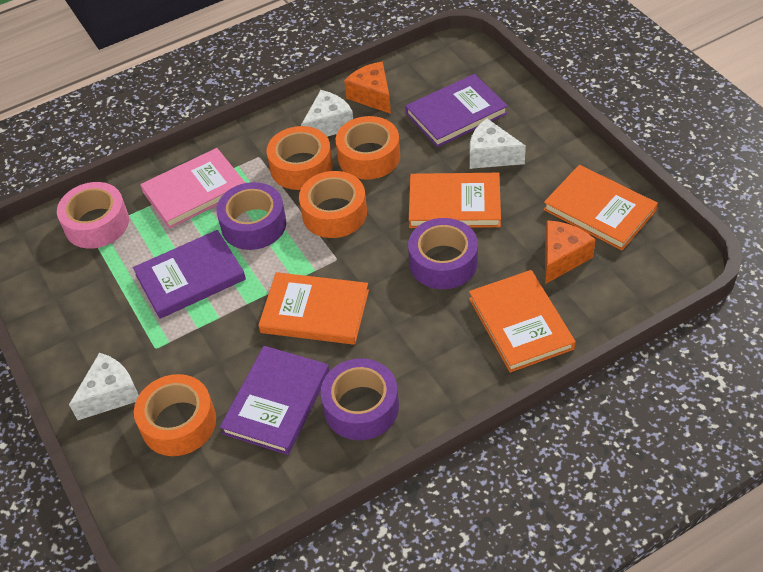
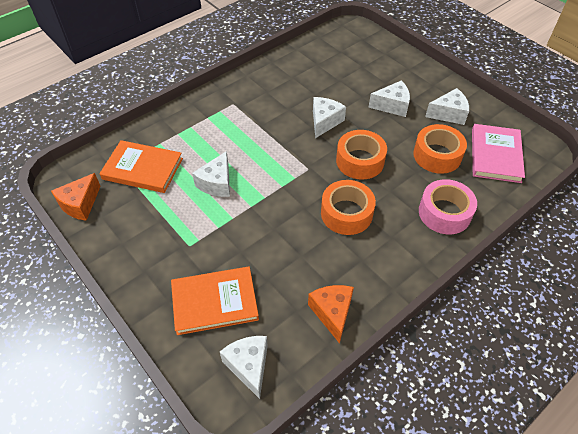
orange book: [258,272,369,345] [409,173,501,228] [469,270,576,373] [543,165,658,250] = 4 -> [99,140,183,193] [171,266,259,335] = 2
orange tape: [134,374,216,456] [267,126,333,190] [299,171,367,238] [336,116,400,180] = 4 -> [321,180,376,235] [336,130,387,180] [413,124,467,174] = 3
purple book: [133,230,246,319] [220,346,329,455] [405,74,508,147] = 3 -> none = 0
purple tape: [216,182,286,250] [320,358,399,440] [408,218,478,289] = 3 -> none = 0
white cheese: [69,353,139,420] [301,90,353,137] [470,118,526,169] = 3 -> [192,151,230,197] [220,336,268,399] [313,97,346,138] [368,80,410,117] [425,88,469,125] = 5

